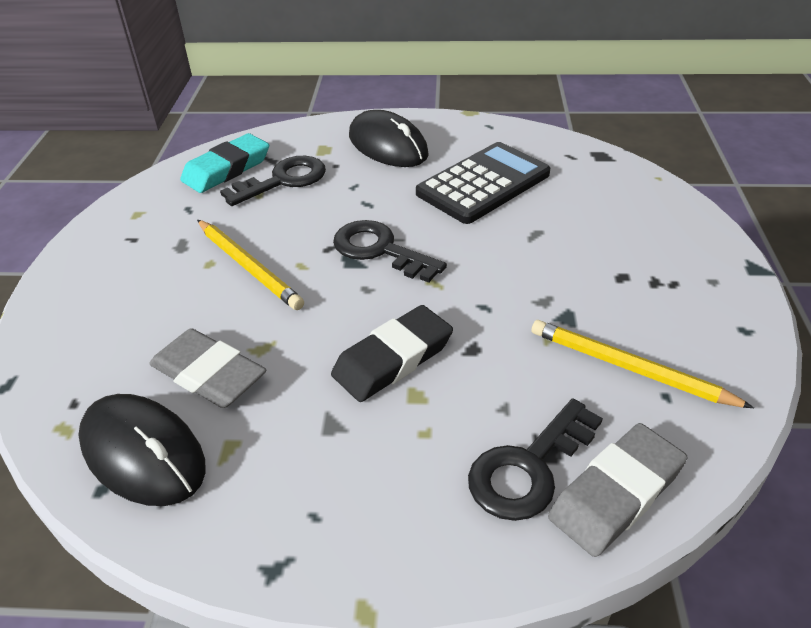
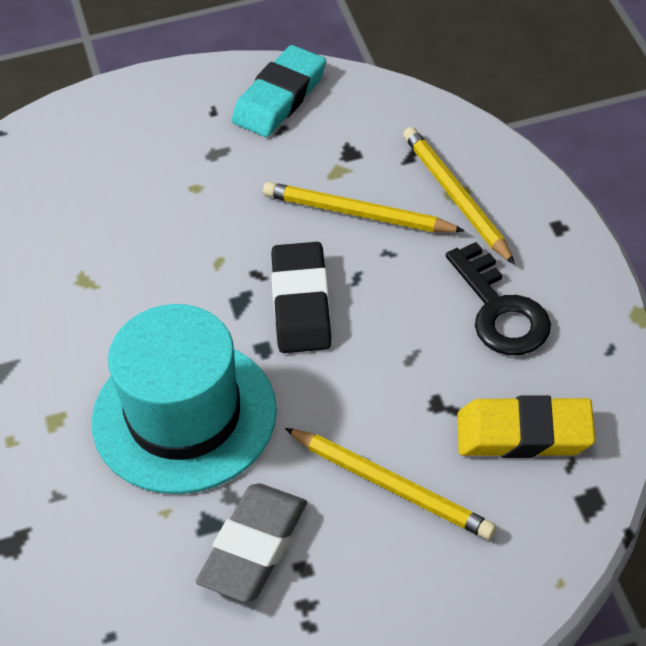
black calculator: [416,142,550,224] = 1 -> none = 0
black key: [220,156,326,206] [333,220,447,283] [468,398,603,521] = 3 -> [446,242,551,355] = 1
black mouse: [78,394,206,506] [349,110,429,167] = 2 -> none = 0
grey eraser: [149,328,267,408] [548,423,687,557] = 2 -> [196,483,307,603] = 1
turquoise hat: none = 0 -> [92,304,277,494] = 1
yellow eraser: none = 0 -> [457,395,595,458] = 1
yellow pencil: [197,220,304,310] [532,320,754,408] = 2 -> [263,182,465,232] [285,428,496,540] [403,127,515,265] = 3

